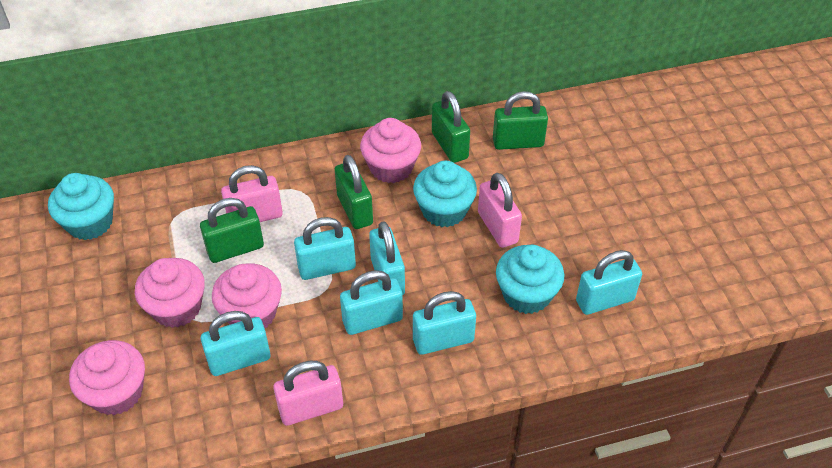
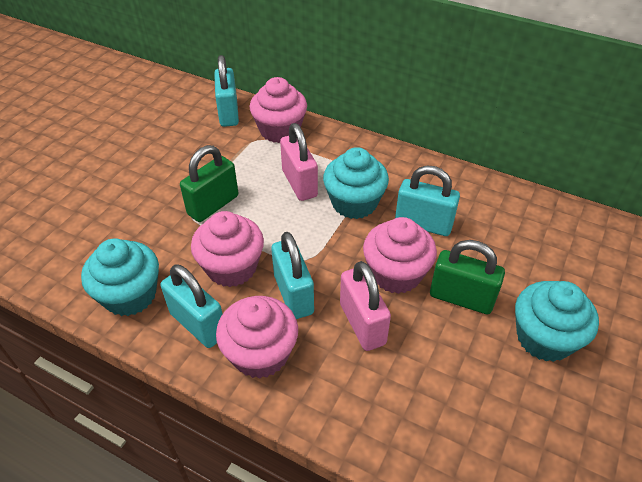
green padlock: [200,198,264,263] [335,155,373,229] [432,91,470,163] [493,91,548,150] = 4 -> [180,145,238,222] [430,240,505,314] = 2
pink padlock: [221,165,283,222] [273,361,343,426] [478,173,522,248] = 3 -> [280,123,318,201] [340,261,391,351] = 2
turquoise padlock: [201,311,271,376] [294,217,356,280] [340,270,403,335] [369,221,405,295] [413,291,476,355] [576,250,642,315] = 6 -> [161,264,223,348] [214,55,239,127] [271,232,314,319] [395,166,460,236] = 4

